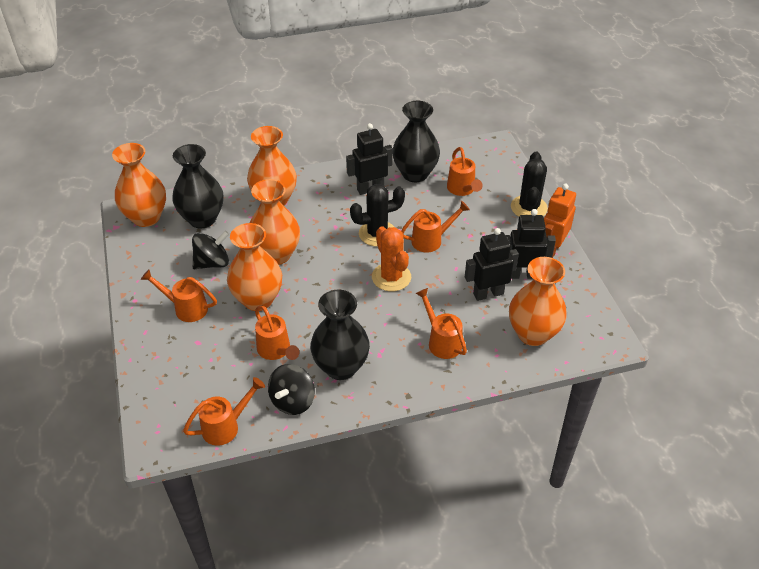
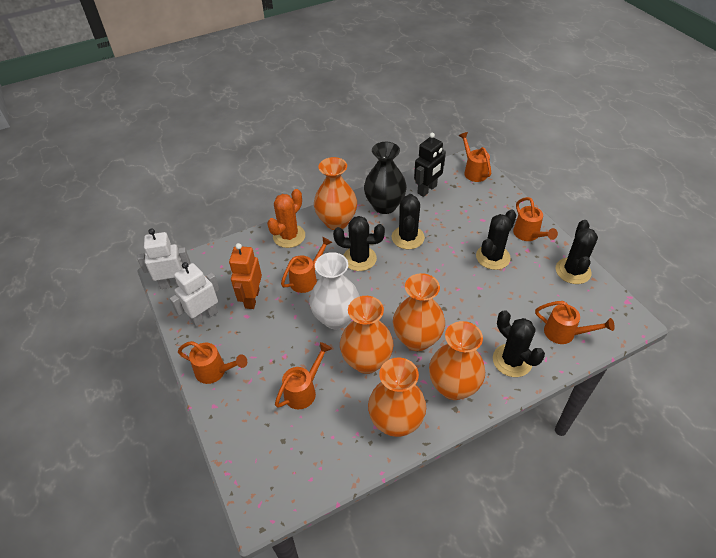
black cactus: [350,184,405,247] [511,152,548,217] = 2 -> [333,216,385,271] [392,194,425,249] [476,210,516,270] [493,310,545,377] [555,220,598,284] = 5
black robot: [346,123,393,195] [465,228,519,301] [505,209,556,279] = 3 -> [414,133,446,197] = 1
black spinning top: [192,231,229,269] [268,364,315,415] = 2 -> none = 0
black vase: [172,144,223,228] [310,290,370,380] [393,101,440,182] = 3 -> [364,142,407,214] = 1
white robot: none = 0 -> [137,229,190,289] [170,262,220,327] = 2
white vase: none = 0 -> [309,252,360,329] = 1

